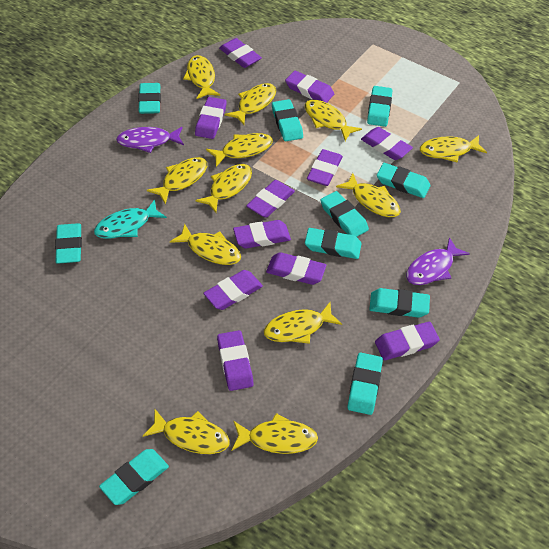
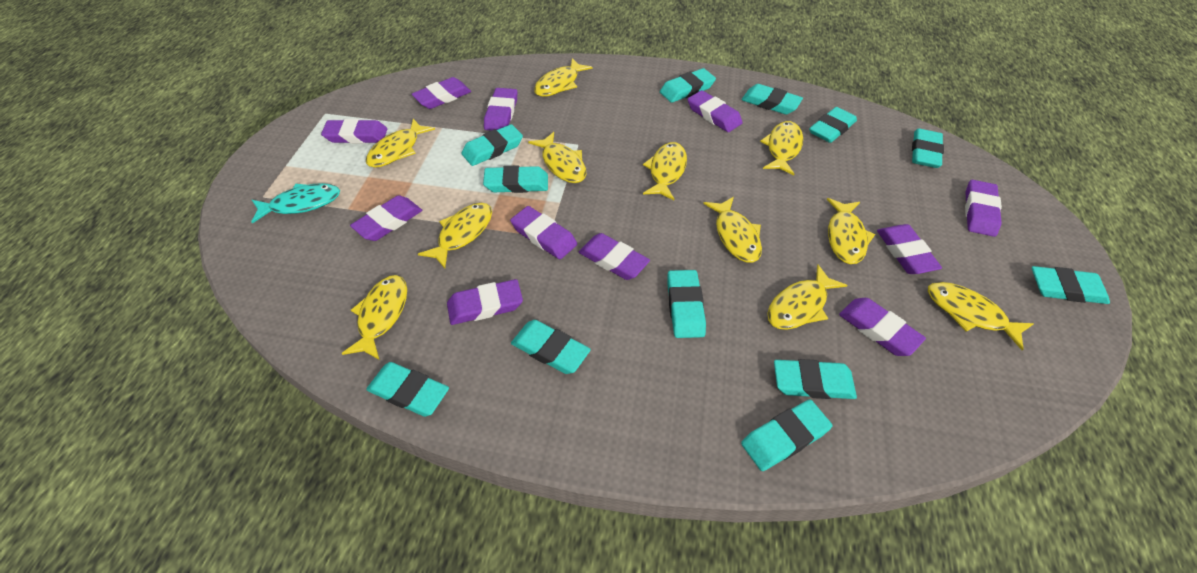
purple fish: [116,127,184,153] [406,237,470,285] = 2 -> none = 0
turquoise eraser: [55,223,82,264] [99,449,169,505] [138,83,161,114] [272,99,303,141] [305,228,362,259] [321,191,369,237] [347,353,383,415] [367,86,392,127] [369,288,430,318] [377,163,431,198] = 10 -> [366,362,449,417] [461,124,523,166] [483,165,548,193] [511,320,591,374] [660,68,716,103] [667,270,706,338] [741,399,832,471] [742,84,803,114] [774,359,857,399] [809,107,857,143] [912,128,944,168] [1032,266,1110,304] = 12
yellow fish: [143,409,230,454] [147,157,207,205] [170,223,241,265] [183,55,220,99] [195,164,252,213] [206,133,273,167] [225,83,276,125] [232,413,318,454] [264,302,342,344] [305,100,362,141] [336,173,401,217] [420,135,487,162] = 12 -> [341,275,407,359] [366,119,435,168] [418,203,492,269] [528,132,586,183] [534,58,592,97] [643,142,687,200] [703,197,762,263] [760,121,803,175] [767,265,847,330] [827,198,875,264] [928,282,1034,350] = 11

